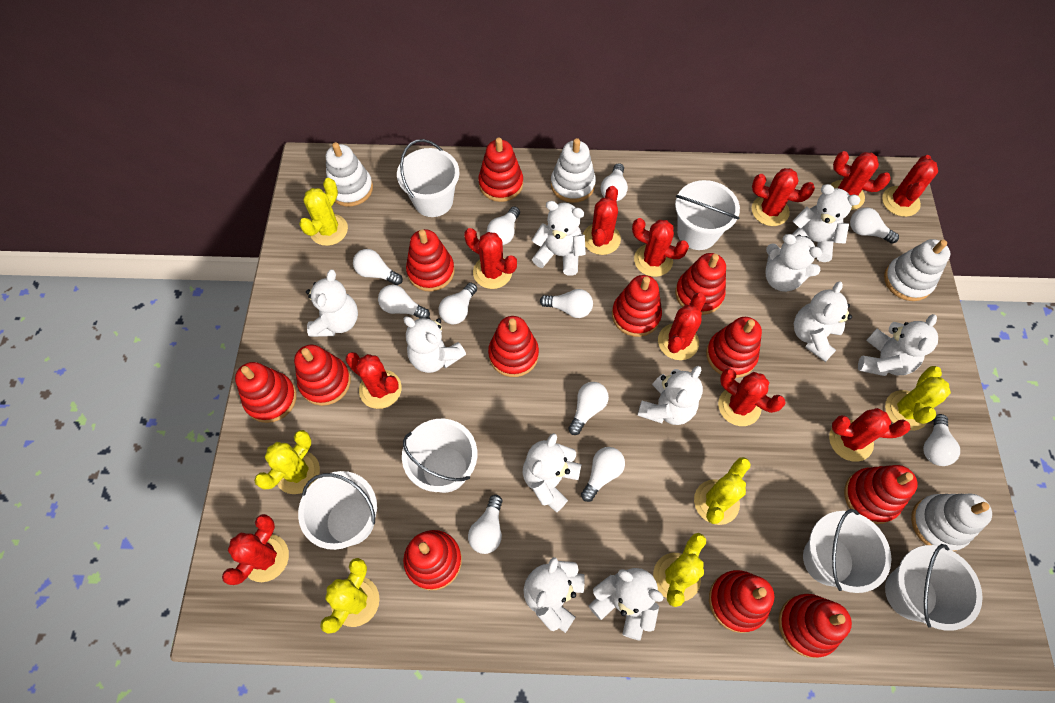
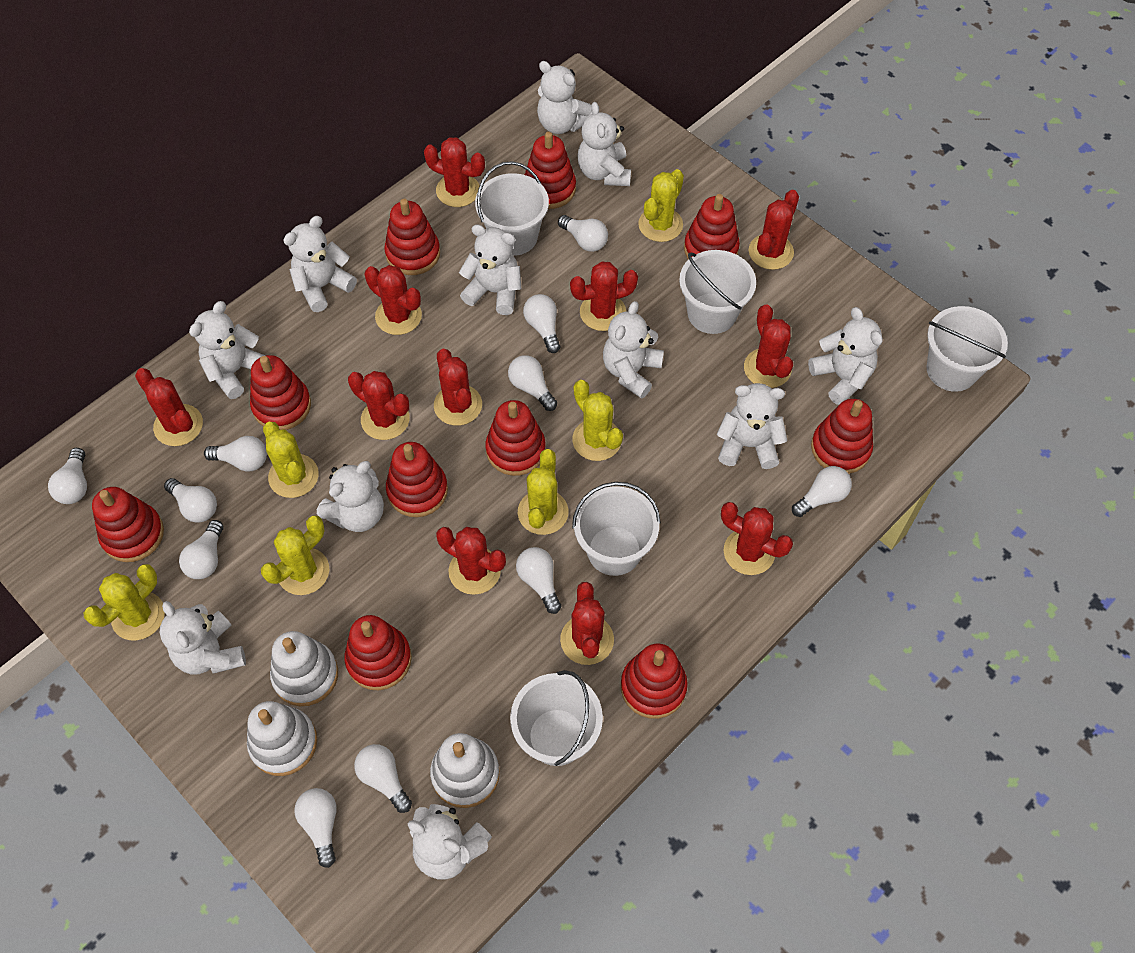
red stacking toy: [235,362,297,423] [294,345,351,406] [403,530,462,590] [406,229,455,291] [478,138,523,202] [488,316,539,377] [612,275,662,337] [675,253,726,315] [706,317,762,378] [709,570,774,633] [778,594,852,658] [844,465,918,524] = 12 -> [92,487,164,562] [250,355,311,430] [344,615,412,690] [384,199,440,275] [386,442,448,517] [485,400,546,476] [525,132,576,209] [621,643,688,719] [684,194,740,260] [811,399,873,474] = 10
white bucket: [298,471,377,550] [397,139,459,217] [402,419,477,493] [675,180,740,250] [803,509,892,593] [885,544,983,631] = 6 -> [475,161,549,256] [510,670,603,766] [572,482,661,576] [679,250,756,334] [926,306,1008,392] = 5
white stacking toy: [326,142,373,207] [551,138,596,203] [884,239,950,301] [911,494,992,551] = 4 -> [247,701,317,776] [270,631,338,706] [430,733,500,808] = 3

